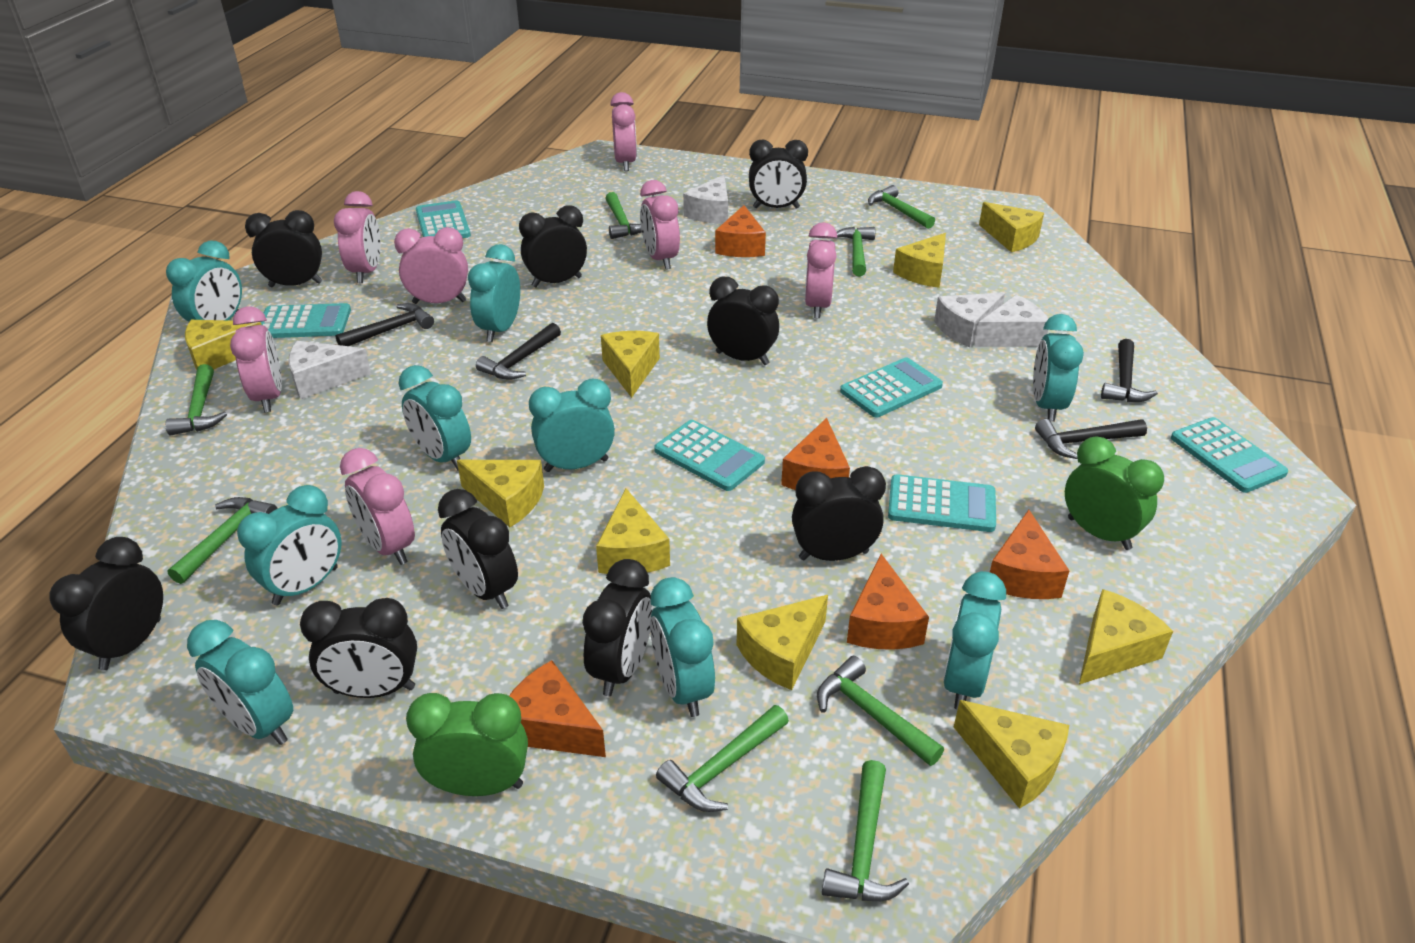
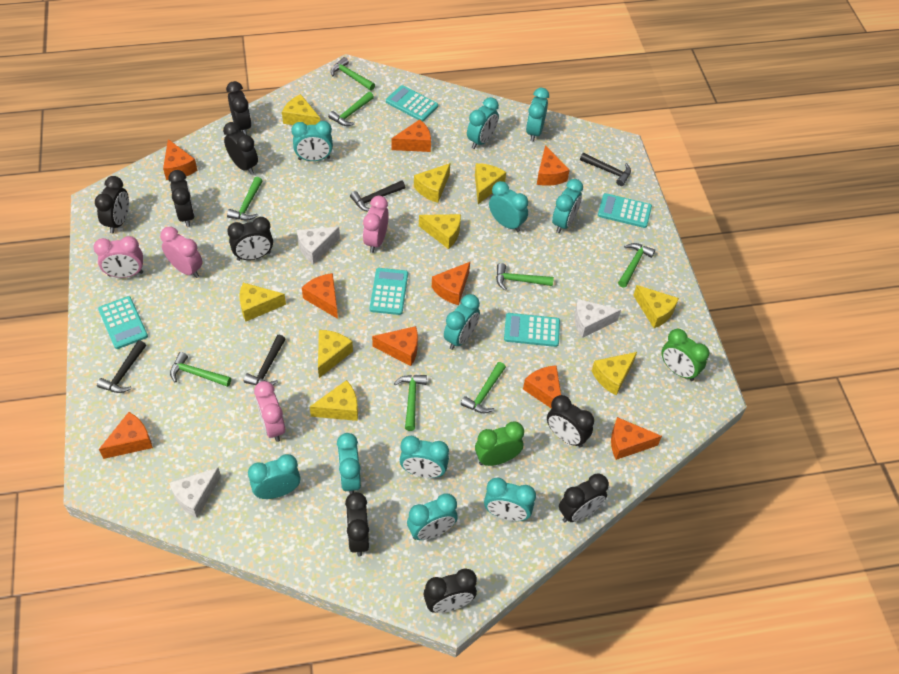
orange cheese: [509,660,606,757] [715,205,766,257] [781,418,850,490] [847,554,929,650] [990,510,1069,599] = 5 -> [99,412,153,459] [163,139,198,180] [302,273,338,319] [372,326,418,366] [391,119,431,152] [432,262,470,305] [523,365,561,409] [537,145,570,186] [611,417,662,460] = 9
pink clock: [230,306,282,413] [334,191,381,283] [340,448,415,565] [394,227,468,304] [610,92,637,171] [640,180,680,269] [805,222,837,318] = 7 -> [93,236,143,278] [160,227,203,278] [254,381,285,442] [363,196,389,253] = 4
turquoise calculator: [261,303,351,338] [416,200,471,238] [654,420,765,491] [840,357,943,417] [888,474,996,532] [1171,417,1288,493] = 6 -> [98,296,148,349] [370,268,408,315] [386,85,438,122] [504,313,560,347] [598,193,652,228] = 5
turquoise clock: [166,241,242,322] [187,620,293,745] [237,485,342,605] [399,365,471,471] [468,244,520,342] [529,379,615,472] [650,577,715,717] [943,571,1006,710] [1033,314,1084,422] = 9 -> [248,454,300,499] [291,121,333,161] [337,433,361,494] [400,436,449,478] [407,494,458,540] [444,294,480,350] [467,97,499,149] [484,478,536,521] [489,181,528,232] [526,88,549,142] [552,179,583,233] = 11
white cheese: [288,341,371,399] [683,175,728,224] [934,292,1005,348] [974,295,1048,347] = 4 -> [169,467,221,518] [297,227,340,264] [574,299,621,338] = 3

